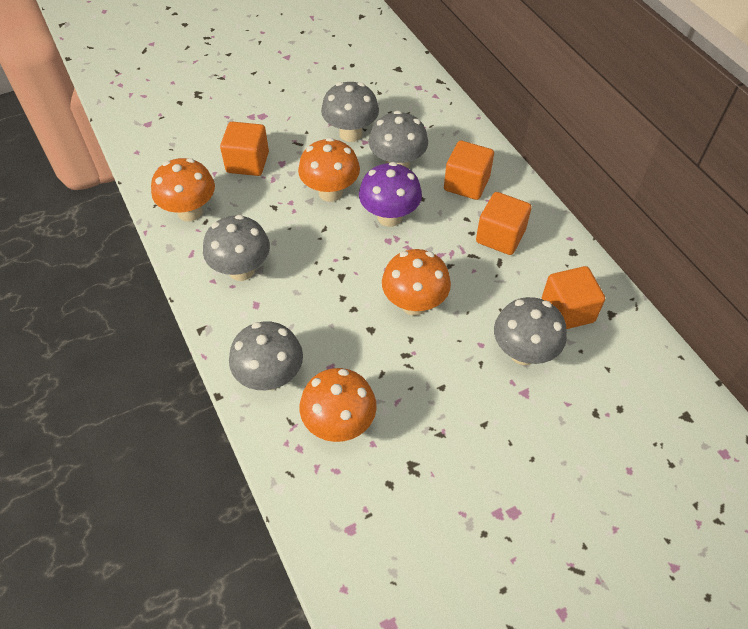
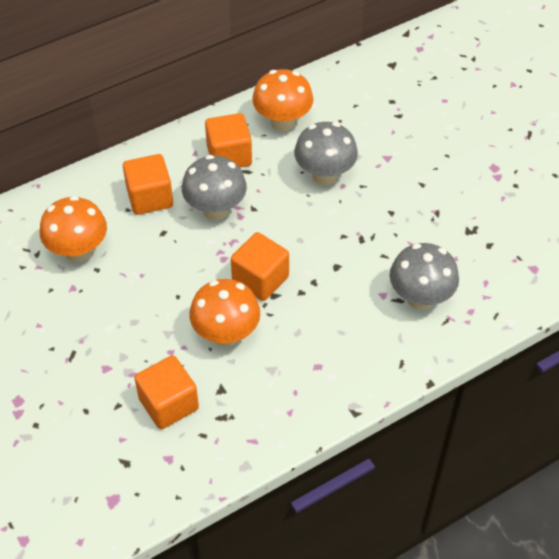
grey mushroom: [203,215,270,281] [229,321,303,390] [321,82,379,142] [369,111,428,169] [494,297,567,365] = 5 -> [182,155,247,220] [294,122,358,185] [390,243,459,310] = 3
orange mushroom: [151,158,215,221] [298,138,360,202] [300,368,377,442] [382,249,451,315] = 4 -> [40,196,107,263] [189,279,260,347] [252,69,313,131] = 3
purple mushroom: [359,162,422,227] = 1 -> none = 0

